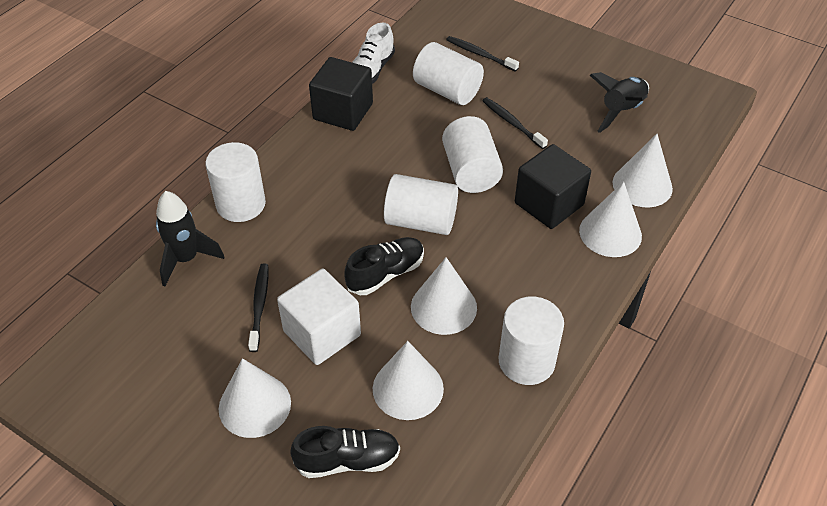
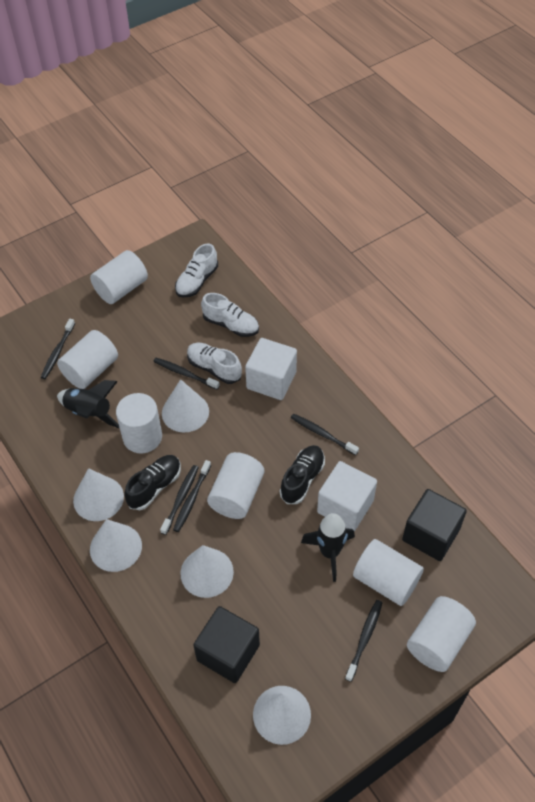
black toothbrush: [248,263,268,352] [446,36,519,72] [482,97,548,149] = 3 -> [41,319,75,379] [153,358,220,390] [160,465,199,535] [173,460,211,532] [291,414,359,455] [345,600,383,682] = 6
white cube: [277,269,361,365] = 1 -> [245,338,297,400] [317,461,377,531] = 2
white cylinder: [205,142,266,222] [384,174,458,235] [413,42,484,105] [442,116,503,193] [499,297,564,385] = 5 -> [57,330,118,389] [90,250,148,304] [116,393,162,454] [207,452,264,519] [353,539,424,606] [407,596,476,672] = 6
white shoe: [352,23,395,84] = 1 -> [175,243,218,298] [187,343,242,384] [201,293,259,337] = 3

